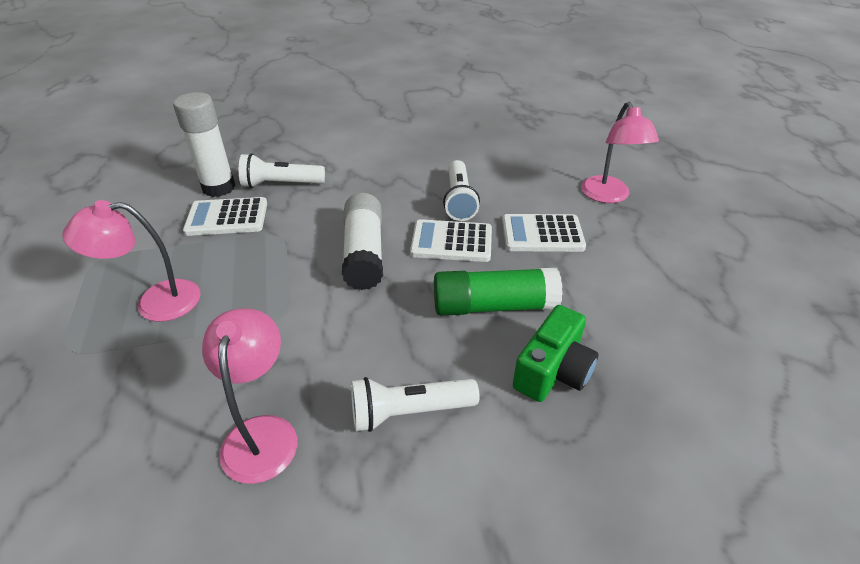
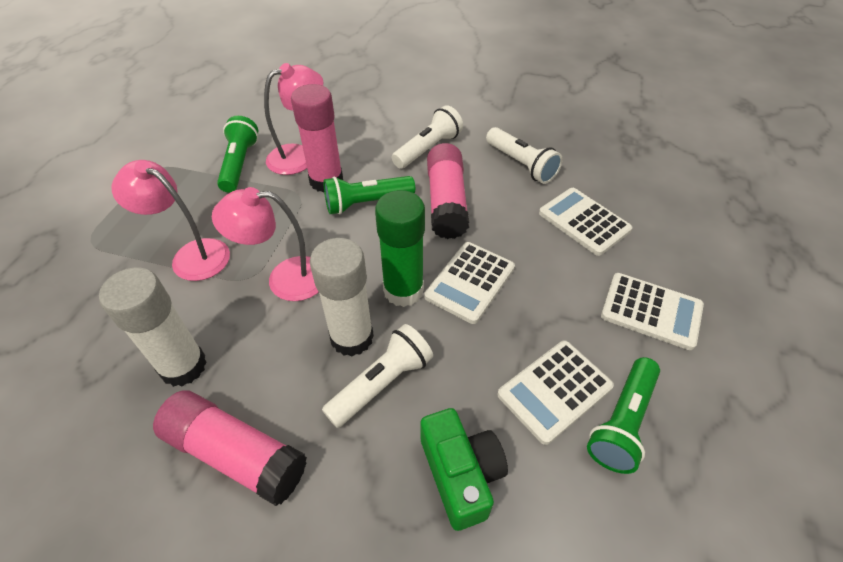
green flashlight: none = 0 -> [217,116,258,193] [324,176,415,215] [587,357,660,474] = 3
pink glue stick: none = 0 -> [153,390,307,506] [291,84,343,192] [427,143,469,239] = 3
white calculator: [183,197,267,236] [410,219,492,262] [502,214,586,252] = 3 -> [424,242,515,324] [497,340,614,445] [539,188,632,256] [601,273,704,350] = 4

